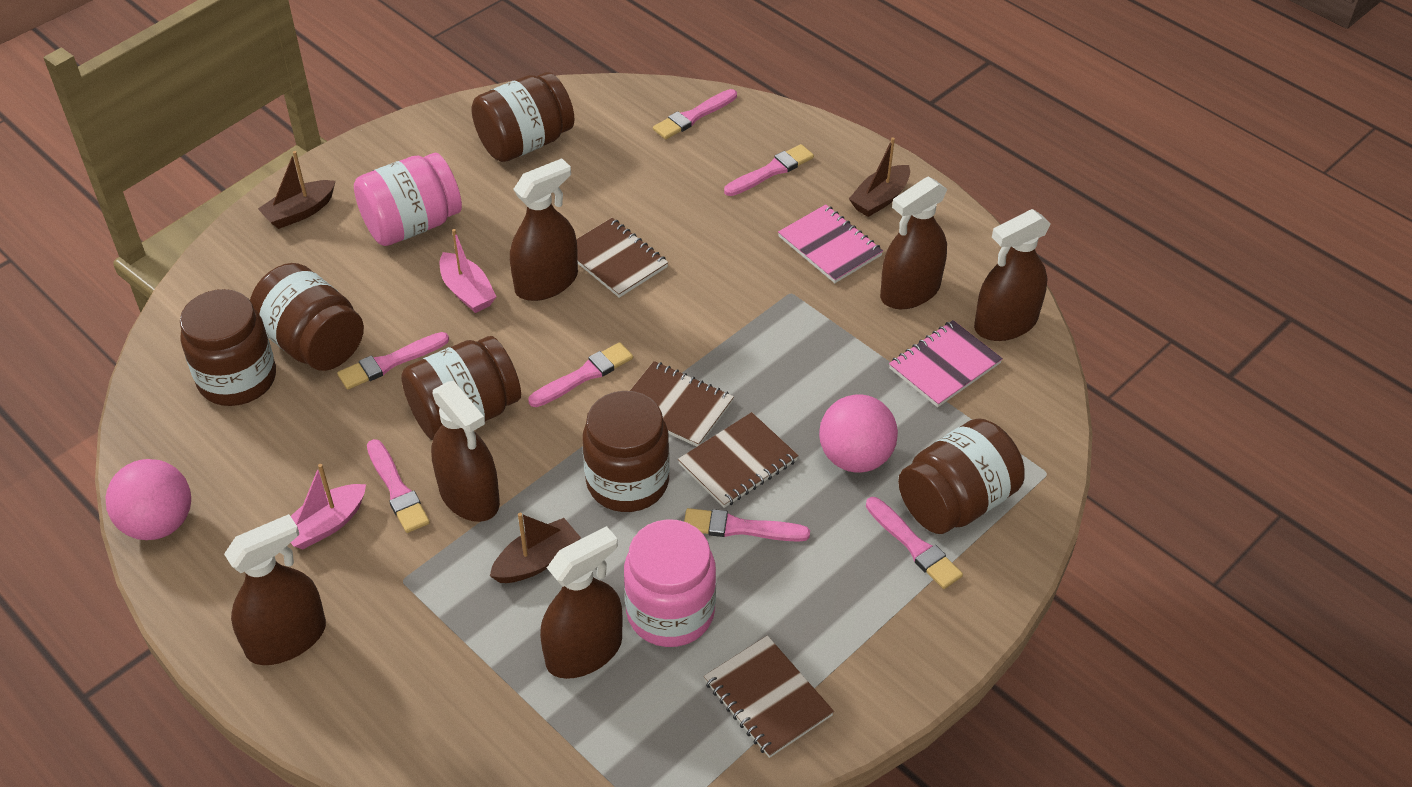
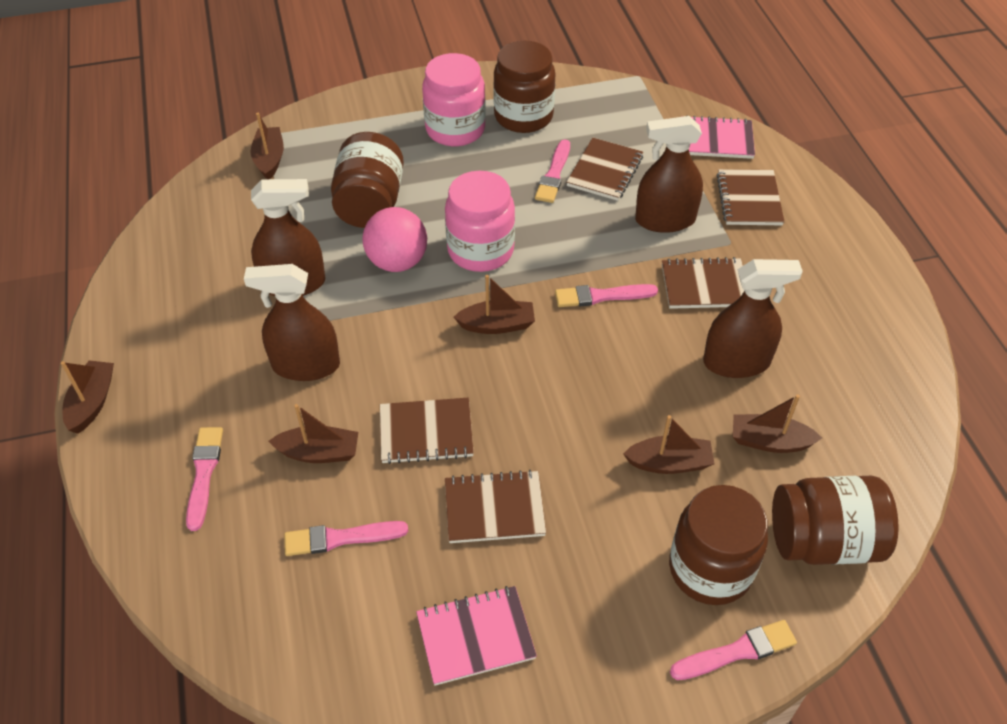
brown boat: [258,151,336,229] [490,513,581,583] [849,137,910,217] = 3 -> [61,360,114,434] [250,113,284,179] [269,404,358,463] [454,275,535,334] [623,415,714,474] [733,394,822,453] = 6
brown jar: [180,289,276,406] [250,263,364,371] [401,336,521,440] [472,72,574,162] [582,391,670,512] [898,418,1025,534] = 6 -> [331,132,404,228] [493,40,555,133] [669,485,768,605] [772,476,899,565] = 4
brown notebook: [576,218,669,298] [630,361,734,447] [678,412,799,508] [704,635,834,758] = 4 -> [380,398,474,464] [445,470,546,543] [566,138,643,201] [662,257,744,309] [717,169,785,225] = 5
brown spray bottle: [224,514,326,665] [431,381,500,522] [510,159,578,301] [540,526,623,679] [880,176,947,309] [974,209,1051,341] = 6 -> [244,264,340,381] [251,179,325,296] [635,116,703,233] [703,259,803,378] = 4
pink ball: [105,459,191,540] [819,395,898,472] = 2 -> [363,207,427,272] = 1
pink boat: [291,464,366,549] [440,229,497,313] = 2 -> none = 0
pink brush: [337,332,449,389] [367,439,430,533] [528,342,633,407] [653,89,737,139] [684,508,810,542] [724,144,814,196] [866,497,963,589] = 7 -> [186,427,223,531] [284,521,408,556] [535,139,570,203] [555,284,658,307] [670,620,797,680] = 5

